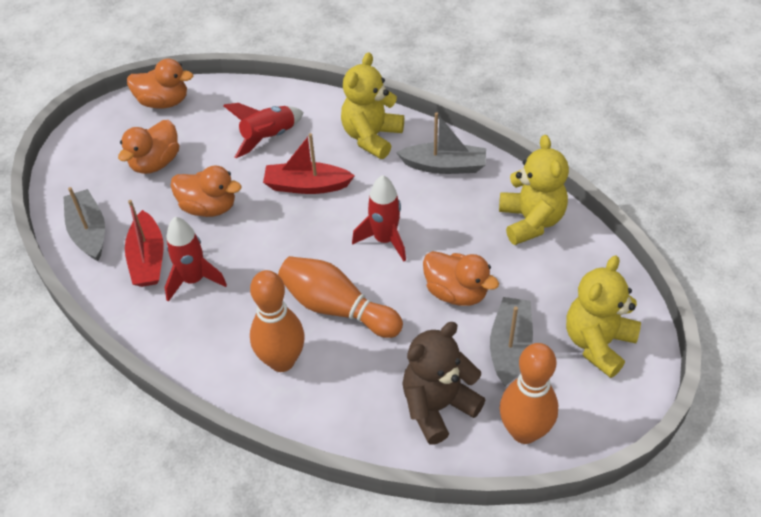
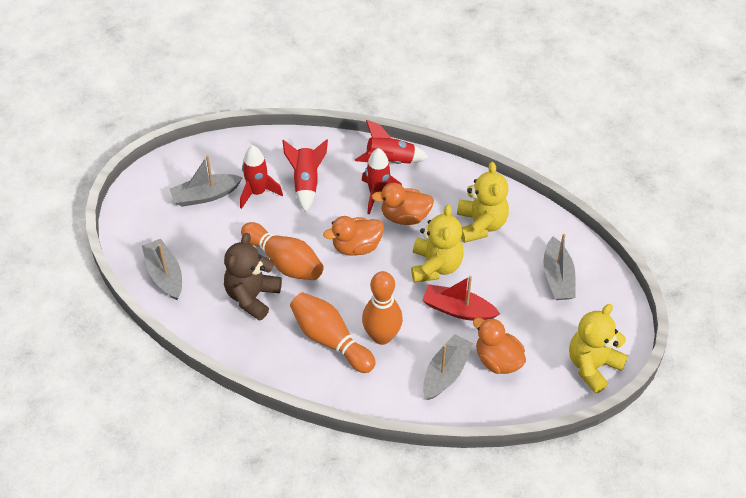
grey boat: [63,187,105,261] [396,112,486,174] [490,297,533,386] = 3 -> [142,239,182,300] [170,155,243,207] [423,334,473,400] [543,234,576,300] = 4
orange duck: [118,120,179,174] [127,59,193,109] [171,166,242,217] [423,251,499,306] = 4 -> [323,216,384,256] [372,183,434,225] [473,318,526,374] = 3
red boat: [125,200,163,287] [263,133,355,194] = 2 -> [422,276,500,321] = 1
red rocket: [165,217,227,302] [223,103,304,158] [352,175,406,261] = 3 -> [240,145,283,209] [282,139,328,212] [355,120,429,164] [362,148,402,215] = 4

